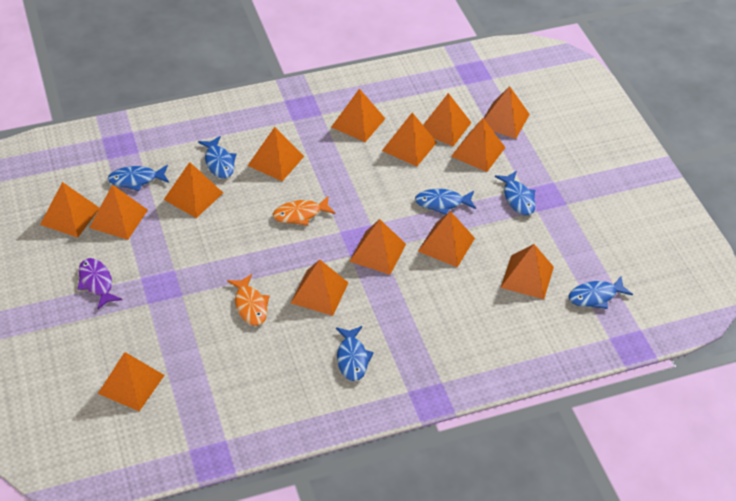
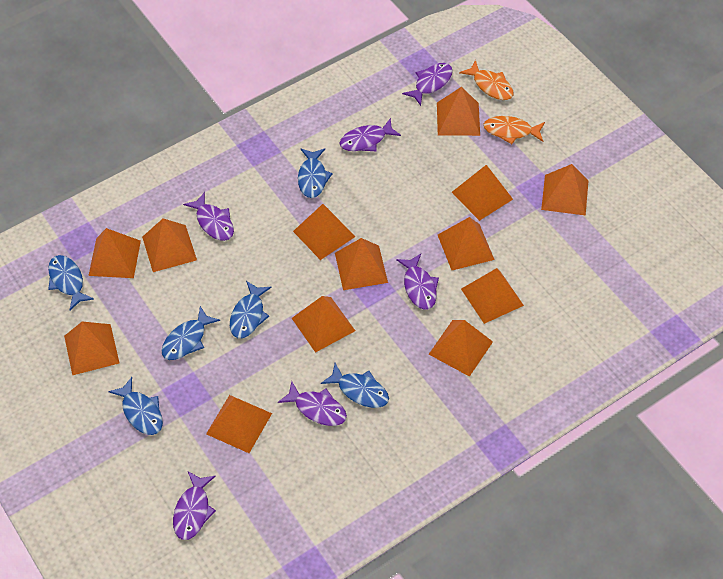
orange pyramid: [40,182,99,238] [89,185,148,240] [98,352,165,411] [164,162,223,218] [248,127,304,181] [291,259,349,316] [331,89,386,142] [349,219,406,275] [382,113,437,166] [418,211,475,267] [423,93,471,146] [451,118,506,172] [484,86,530,139] [501,244,554,299] = 14 -> [64,322,119,375] [88,228,141,278] [142,218,197,272] [206,395,272,453] [292,296,355,353] [293,204,355,260] [335,238,388,290] [429,320,493,377] [437,87,480,136] [438,217,495,270] [452,165,513,221] [461,268,524,324] [541,164,589,216] = 13
purple fish: [78,258,122,310] = 1 -> [173,471,216,540] [183,192,234,241] [278,381,347,426] [339,118,401,152] [396,254,439,309] [402,63,453,106] = 6

